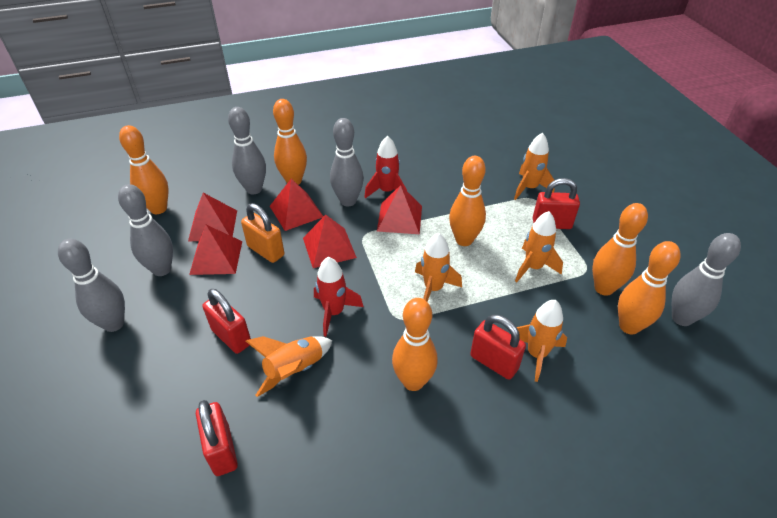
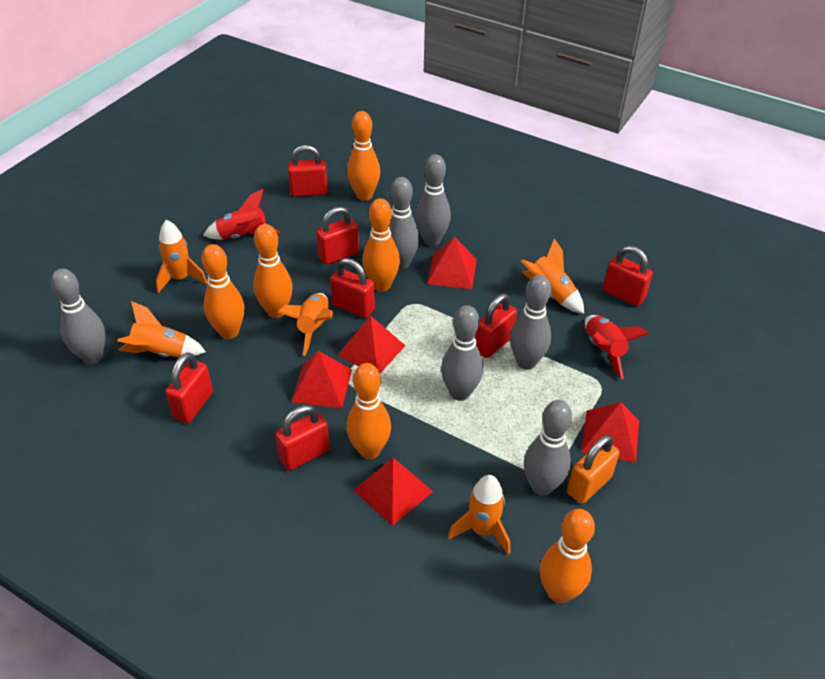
grey bowling pin: [58,239,125,332] [118,184,173,276] [228,107,266,194] [330,118,364,206] [672,233,741,326] = 5 -> [51,269,105,364] [389,177,419,269] [415,154,451,246] [441,305,483,401] [510,275,551,370] [524,400,572,496] = 6
red padlock: [196,400,238,476] [202,289,251,354] [470,315,526,379] [532,178,580,229] = 4 -> [165,352,213,423] [275,405,330,471] [288,145,328,197] [316,206,359,265] [330,258,375,318] [475,294,517,358] [603,246,653,306] = 7

